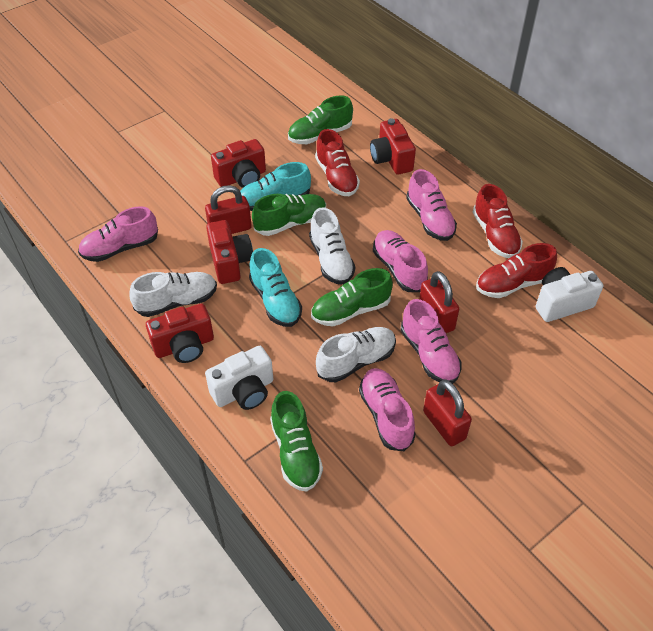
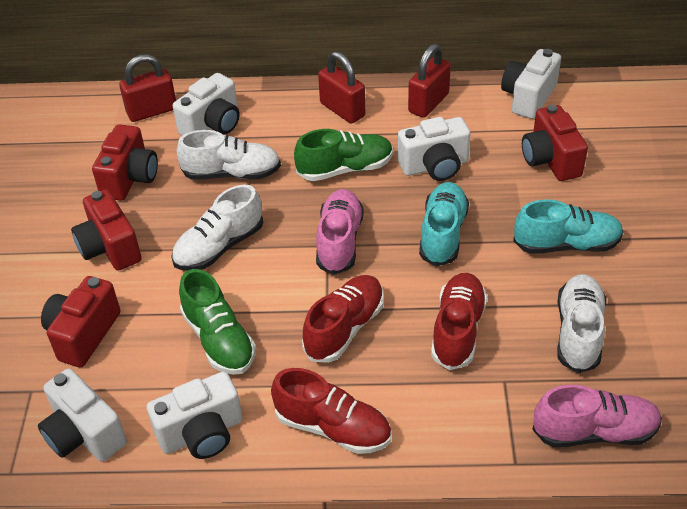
green shoe: [252,194,326,236] [270,391,323,491] [288,95,353,144] [311,268,393,327] = 4 -> [179,269,256,375] [294,129,393,181] = 2
pink shoe: [78,206,158,262] [359,368,416,451] [373,230,428,292] [401,299,462,384] [406,169,457,241] = 5 -> [316,189,364,275] [532,385,662,447] = 2
white camera: [205,346,273,410] [536,267,603,322] = 2 -> [38,369,127,462] [147,372,242,459] [173,73,240,136] [398,117,471,181] [501,49,561,119] = 5

